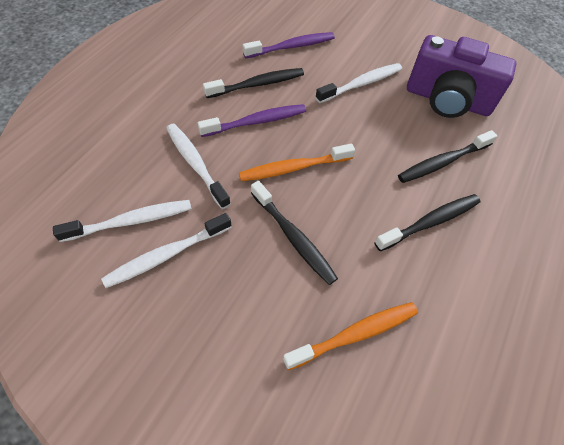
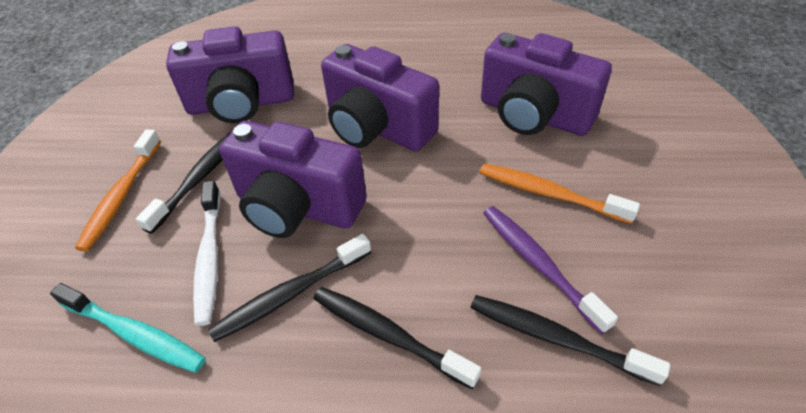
purple camera: [407,35,517,118] = 1 -> [166,26,294,123] [219,121,367,238] [321,44,439,151] [481,33,612,136] = 4
purple toothbrush: [198,104,306,137] [243,32,335,58] = 2 -> [483,206,618,334] = 1
turquoise toothbrush: none = 0 -> [50,283,206,373] = 1
white toothbrush: [53,200,192,242] [101,213,232,288] [166,124,231,209] [316,63,402,103] = 4 -> [193,181,221,326] = 1

